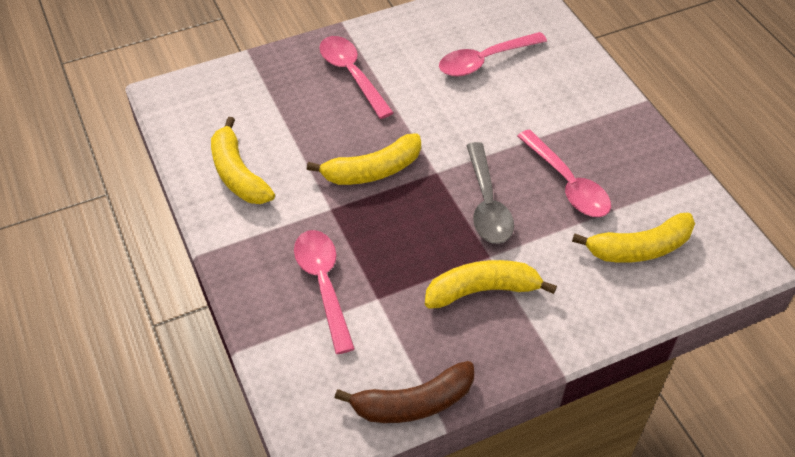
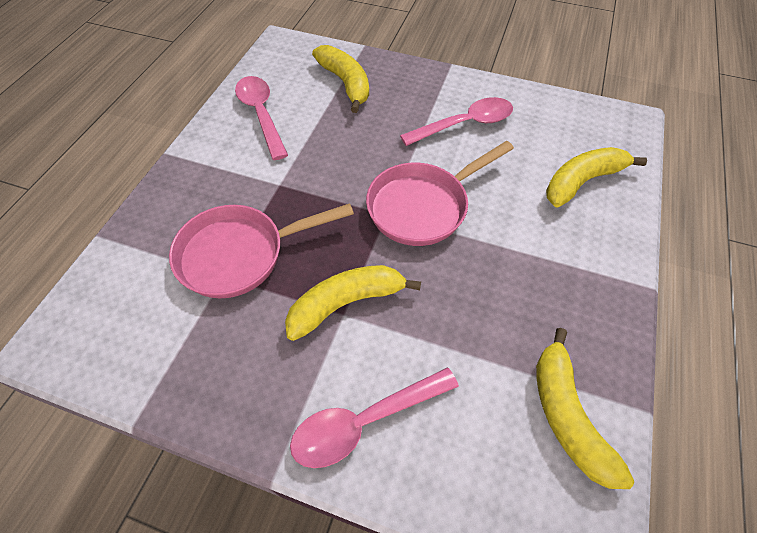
brown banana: [335,361,474,423] = 1 -> none = 0
grey spoon: [466,142,514,244] = 1 -> none = 0
pink pan: none = 0 -> [169,203,354,298] [366,141,514,246] = 2
pink spoon: [294,230,355,354] [319,36,394,119] [439,32,547,77] [517,129,611,217] = 4 -> [235,76,288,160] [290,367,459,468] [400,97,513,146] = 3

